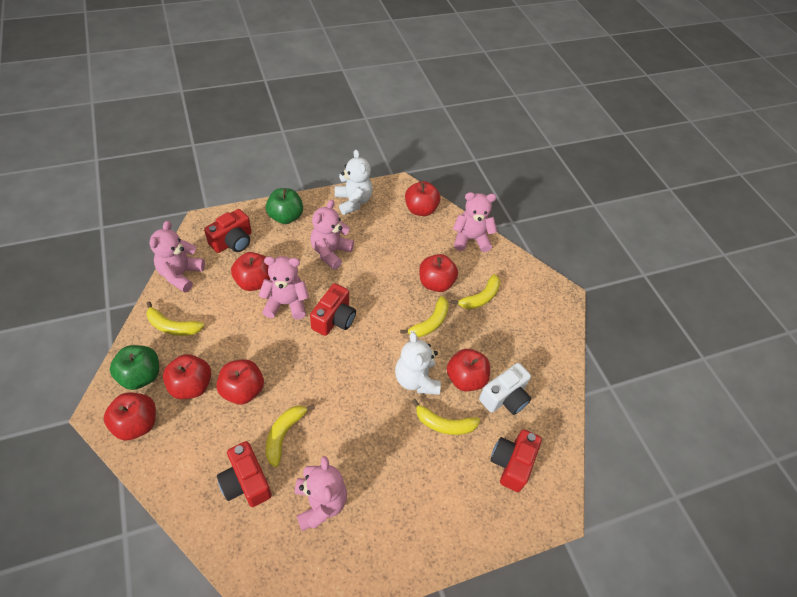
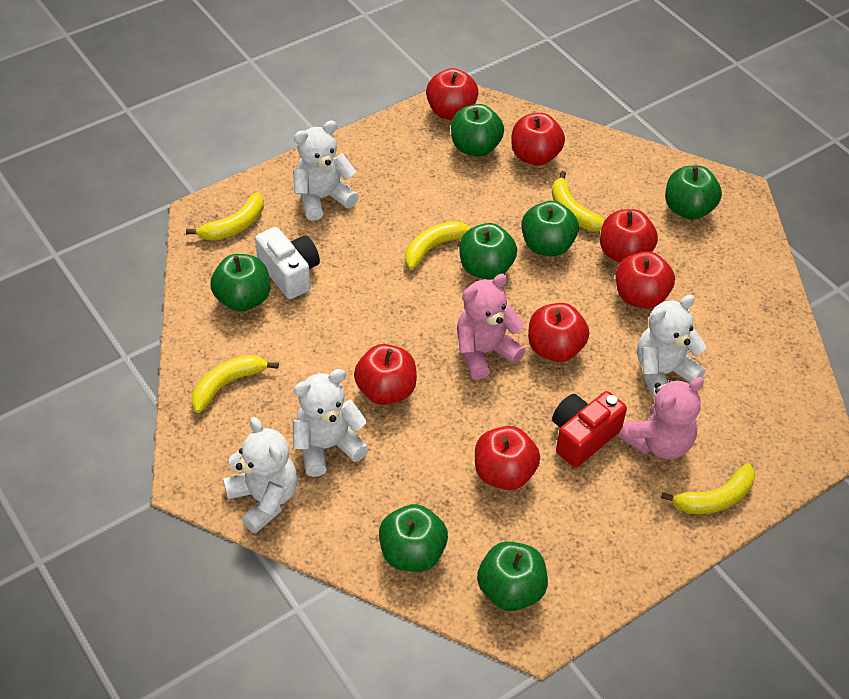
green apple: [110,345,159,390] [266,188,303,224] = 2 -> [210,254,270,312] [379,504,448,572] [451,104,504,157] [459,223,517,280] [477,541,548,611] [521,201,579,256] [665,166,722,220] = 7
pink teddy bear: [150,221,205,292] [258,256,309,319] [295,456,347,531] [310,200,354,270] [453,192,497,252] = 5 -> [457,274,526,380] [619,377,704,459] = 2
red camera: [204,209,252,253] [217,441,272,507] [310,283,356,336] [490,429,542,492] = 4 -> [552,391,627,468] = 1
white teddy bear: [335,149,373,215] [395,332,441,395] = 2 -> [223,417,297,533] [293,120,359,221] [293,369,369,477] [637,295,706,400] = 4

